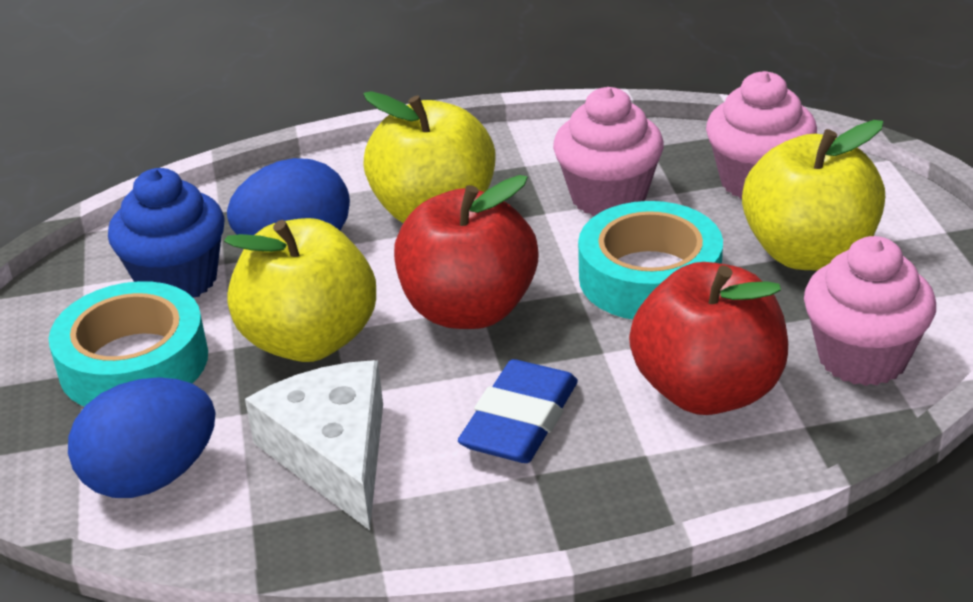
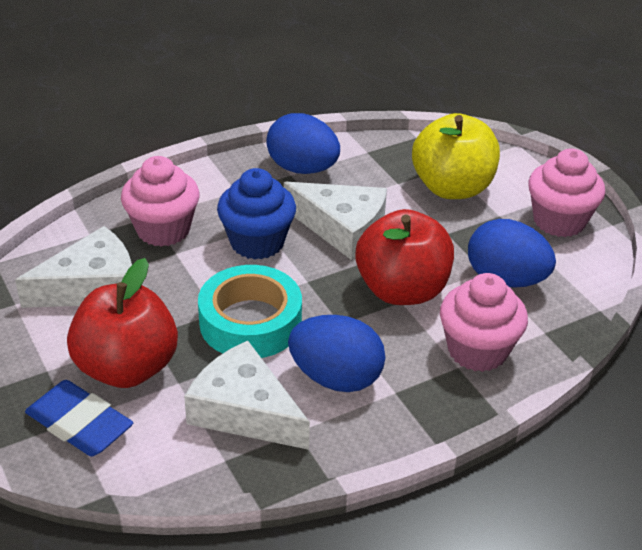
blue egg: [68,377,215,498] [227,158,350,235] = 2 -> [266,113,340,174] [288,315,385,392] [468,219,556,288] = 3
turquoise tape: [49,281,208,407] [578,201,723,319] = 2 -> [198,265,302,358] = 1
white cheese: [245,360,383,530] = 1 -> [15,226,132,308] [184,341,310,450] [284,182,387,260] = 3
yellow apple: [224,218,376,362] [363,91,495,223] [742,120,885,270] = 3 -> [412,113,500,199] = 1

